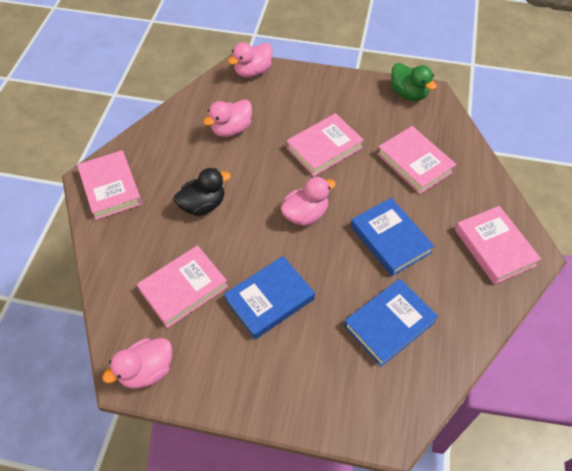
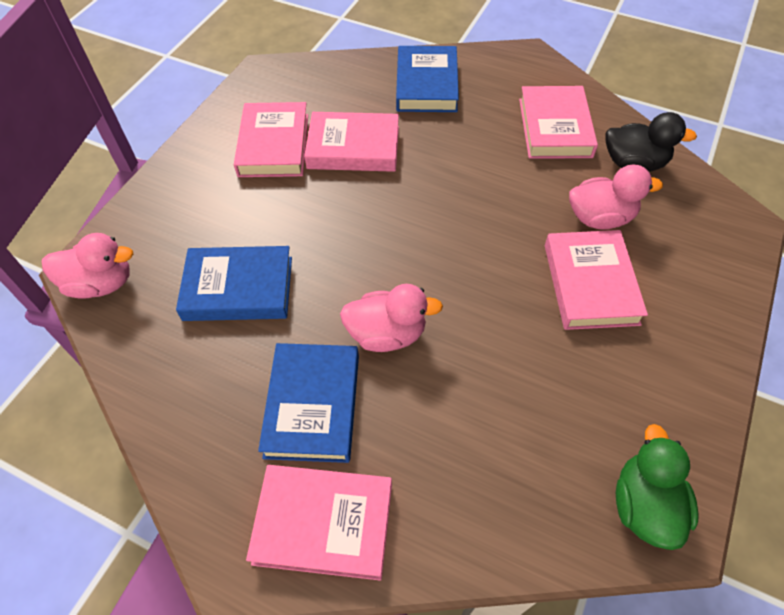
pink duck: [102,338,172,389] [203,99,252,137] [228,42,272,78] [280,177,336,226] = 4 -> [42,233,133,299] [340,284,443,352] [569,165,663,229] = 3

